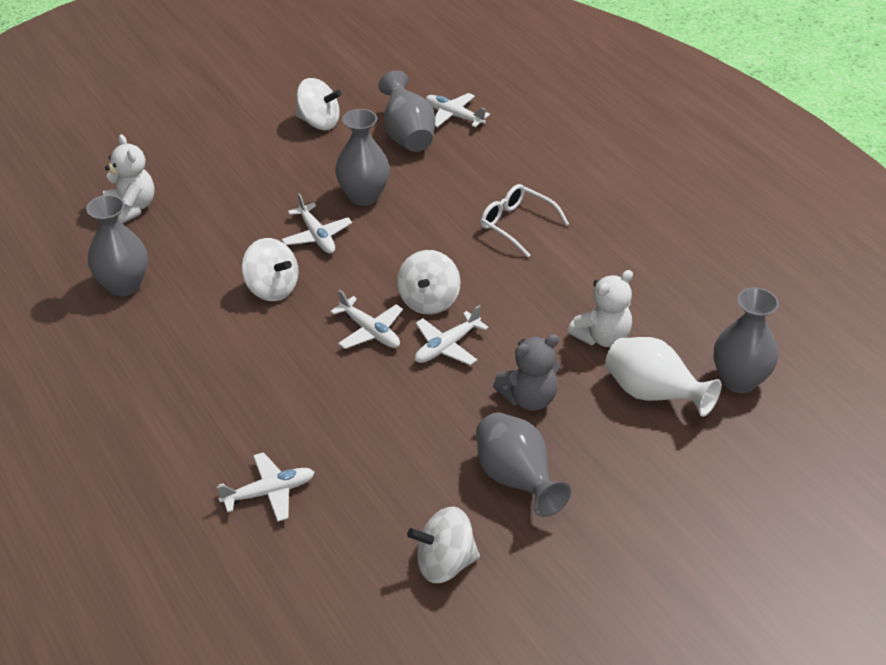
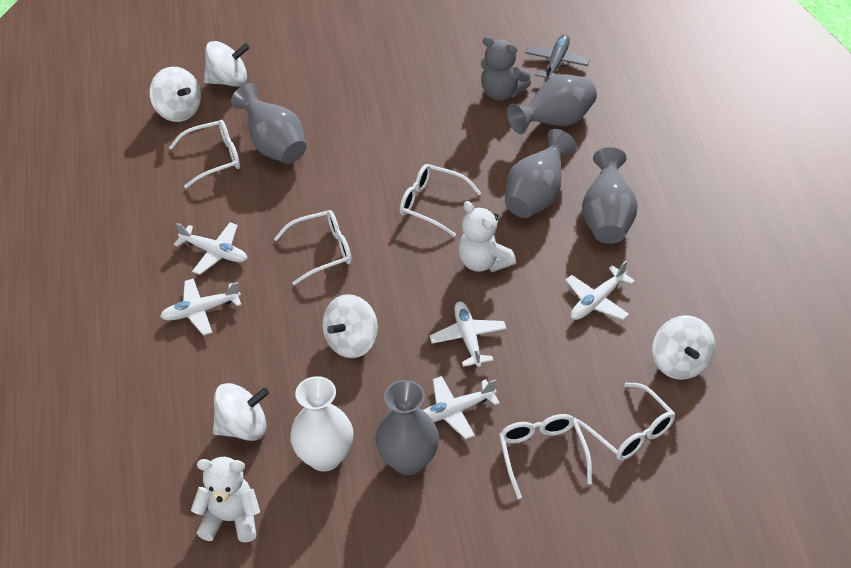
grey plane: none = 0 -> [525,34,590,81] = 1
white glasses: [480,184,569,257] = 1 -> [169,120,240,189] [274,210,352,285] [400,164,481,237] [499,414,592,499] [574,383,675,460] = 5
white spinning top: [242,238,299,301] [296,78,341,130] [397,250,460,315] [407,507,480,583] = 4 -> [150,67,201,122] [204,41,250,87] [213,383,269,441] [322,294,378,358] [652,315,715,380] = 5

